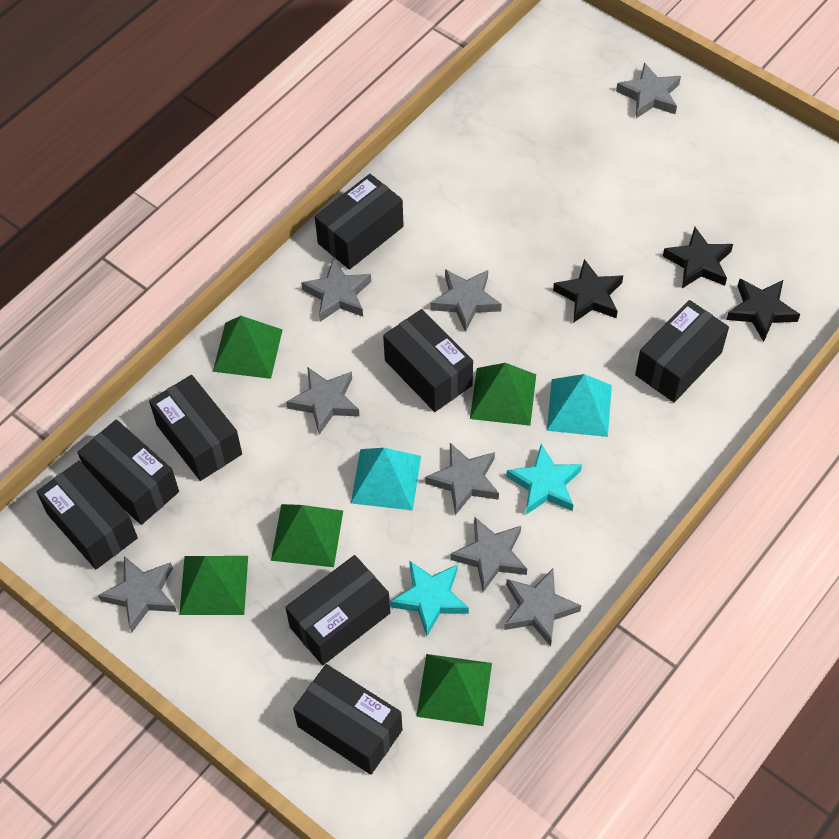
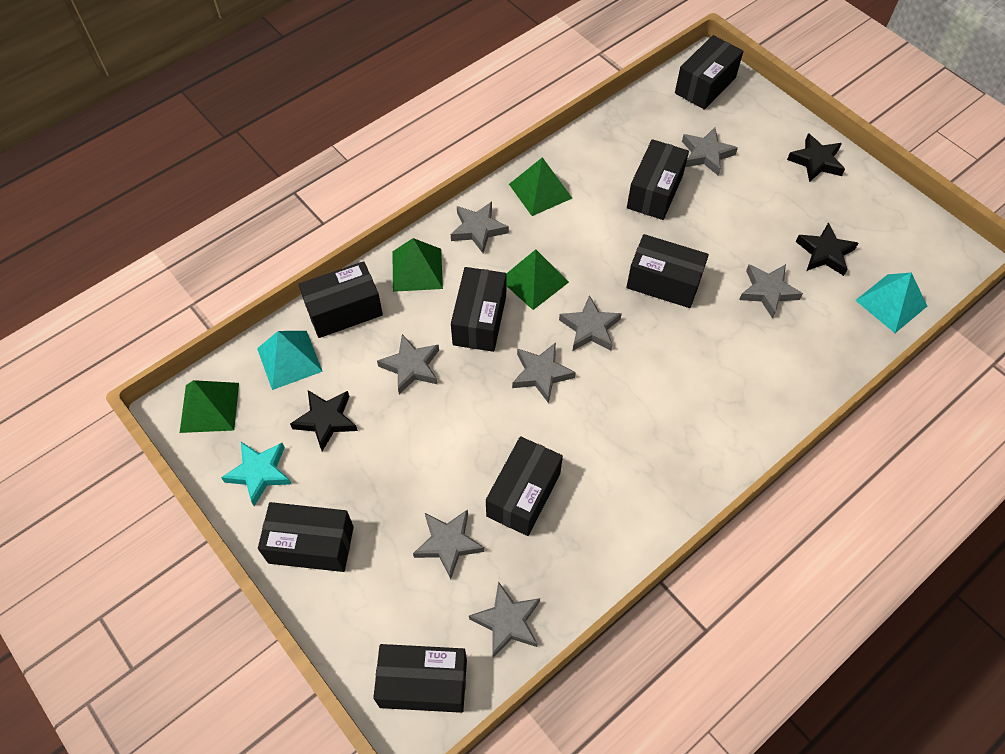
green pyramid: [179,556,248,615] [213,316,283,379] [271,504,343,567] [416,654,492,726] [470,363,536,426] = 5 -> [180,380,239,433] [392,238,443,292] [506,249,569,310] [509,157,572,216] = 4
turquoise star: [390,561,469,636] [506,444,582,514] = 2 -> [221,442,292,506] = 1

